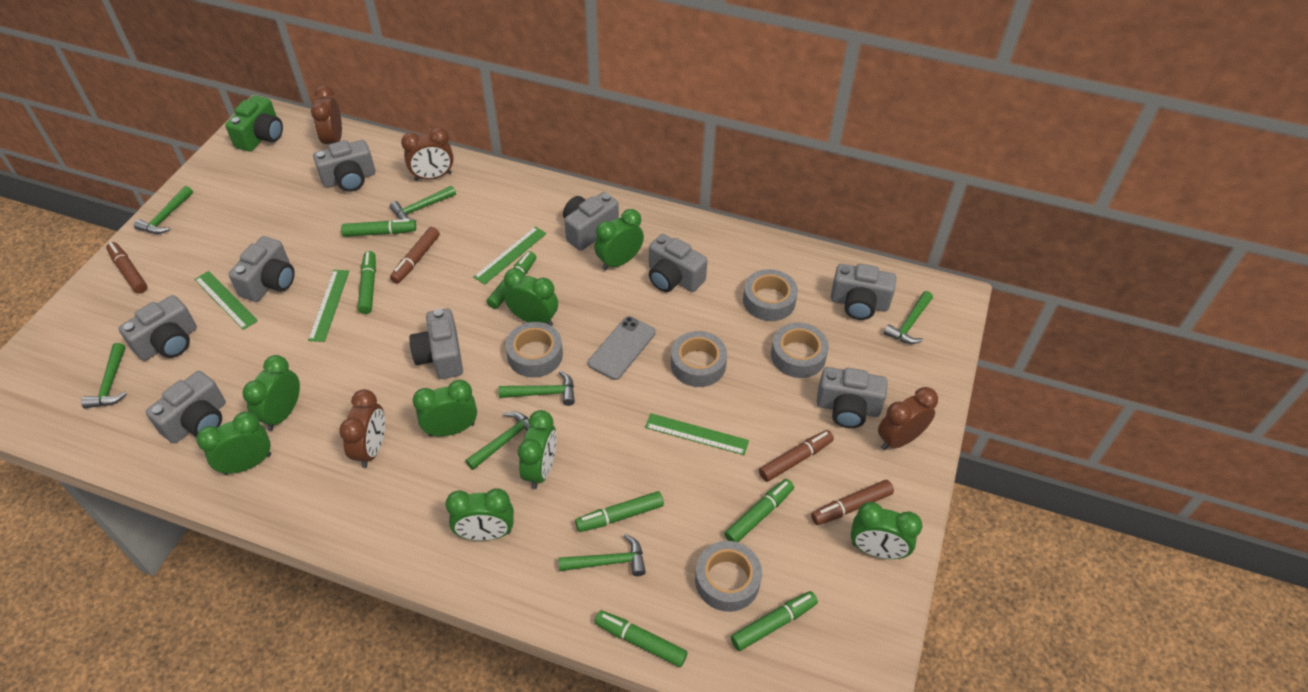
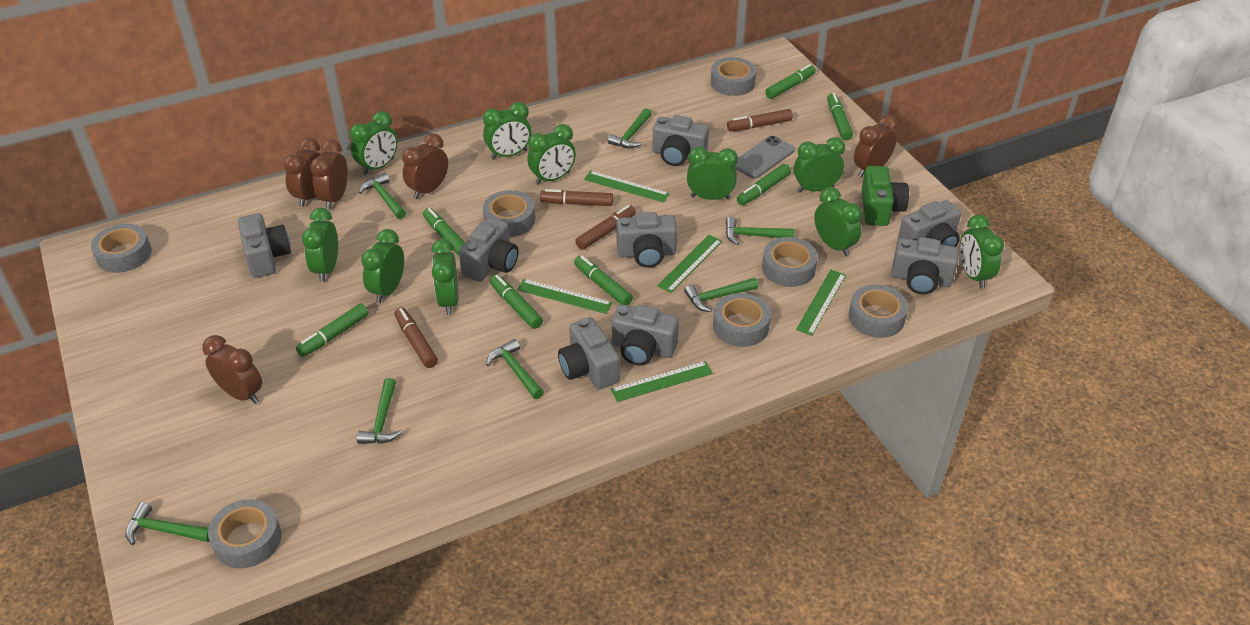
brown clock: [311,85,342,144] [339,389,385,468] [401,127,454,181] [878,387,938,450] = 4 -> [202,335,262,404] [283,138,320,207] [310,140,348,210] [402,133,448,199] [854,115,898,177] = 5
green clock: [196,411,271,475] [243,355,300,431] [413,380,477,436] [445,488,514,541] [504,268,558,326] [518,410,557,489] [594,209,644,270] [851,502,922,559] = 8 -> [302,208,338,282] [350,111,398,175] [361,229,404,303] [431,239,458,315] [483,102,532,159] [527,124,576,185] [687,147,738,200] [794,137,845,193] [814,187,862,256] [960,215,1004,289] = 10
green ruler: [194,271,258,330] [308,270,349,342] [473,227,547,285] [645,413,749,455] = 4 -> [517,279,612,314] [584,171,670,203] [611,361,713,402] [657,235,722,293] [796,270,846,336] = 5
grey camera: [119,295,197,361] [146,371,226,444] [229,236,295,302] [313,140,375,192] [409,309,463,379] [563,192,619,251] [649,234,707,292] [817,367,888,428] [831,264,896,320] = 9 -> [238,213,291,278] [459,217,518,282] [558,317,620,390] [612,304,679,366] [616,212,677,268] [652,115,709,166] [891,237,959,294] [898,200,961,247] = 8
grey tape: [505,322,563,377] [671,331,727,387] [695,541,762,612] [743,269,798,321] [771,323,829,378] = 5 -> [91,224,152,273] [208,499,282,568] [483,190,535,237] [711,57,756,96] [713,293,771,347] [762,237,818,287] [849,285,908,338] = 7

